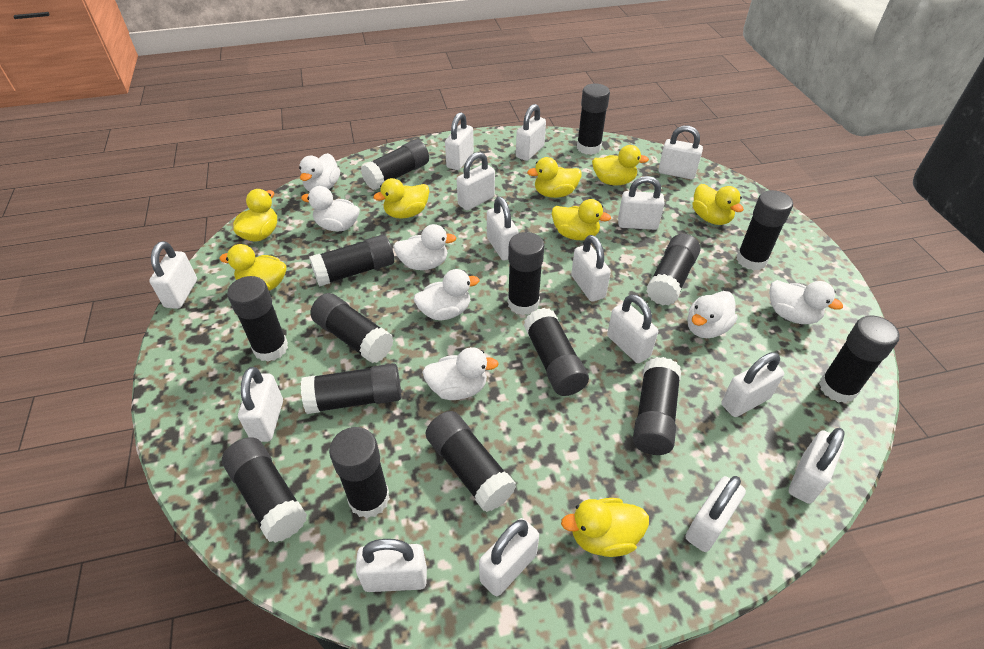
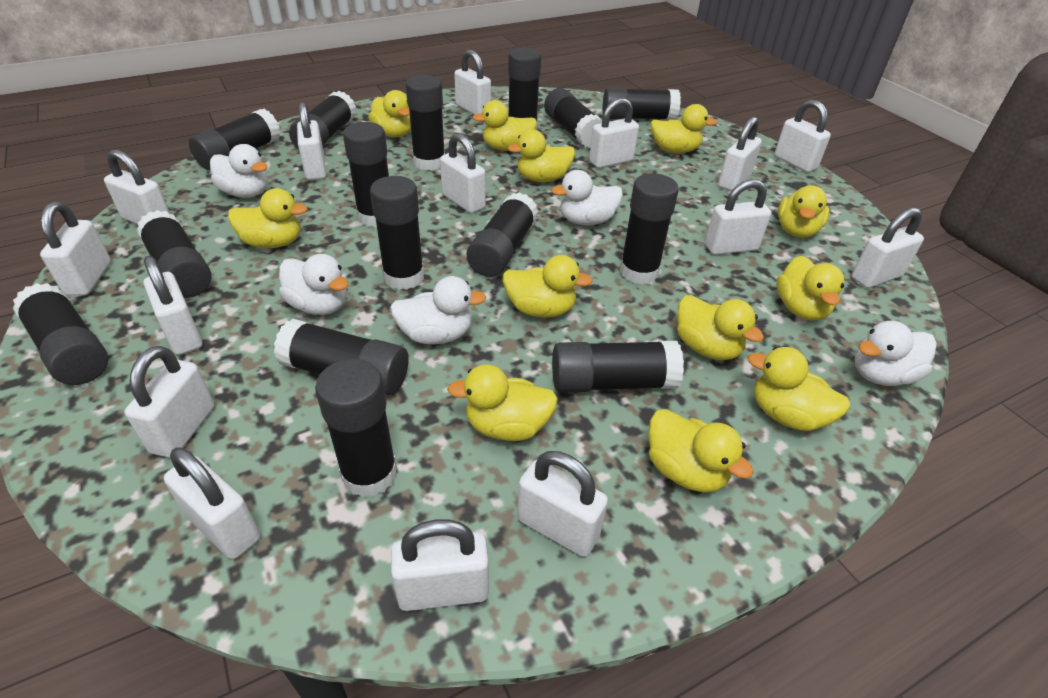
white duck: [299,153,340,191] [301,186,360,231] [393,224,456,270] [414,269,480,320] [422,347,499,400] [688,291,738,338] [769,280,843,324] = 7 -> [210,144,268,198] [279,254,349,315] [390,276,486,345] [551,170,623,226] [854,321,937,386] = 5
yellow duck: [219,244,286,291] [233,189,277,241] [373,178,429,219] [527,157,582,198] [552,199,611,240] [561,498,649,557] [592,145,649,185] [693,184,744,225] = 8 -> [228,188,307,248] [368,90,411,137] [447,364,558,441] [472,100,537,151] [503,255,593,318] [508,129,575,182] [648,409,753,493] [650,104,717,153] [677,295,764,360] [748,347,850,431] [776,256,844,321] [778,185,829,238] = 12

